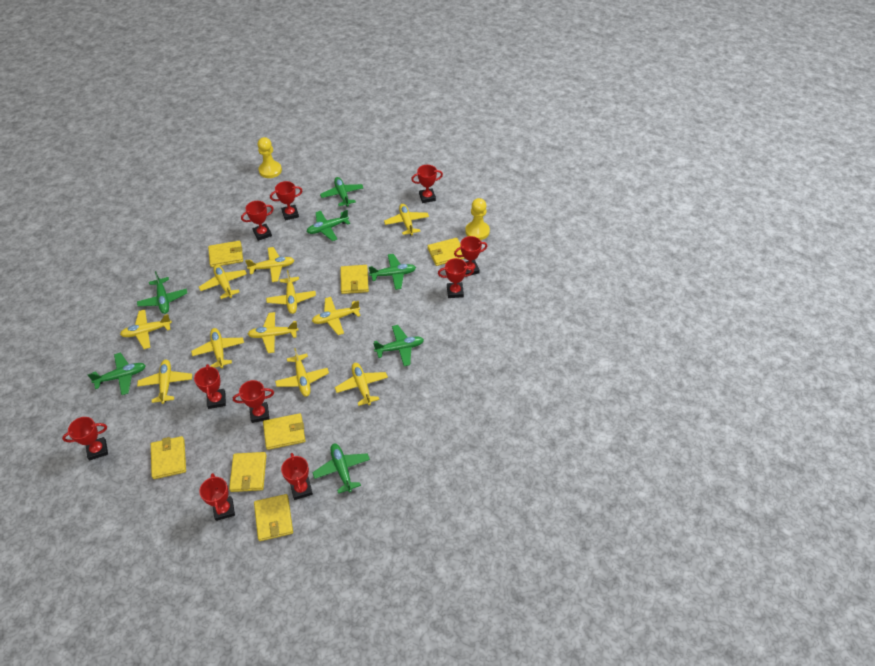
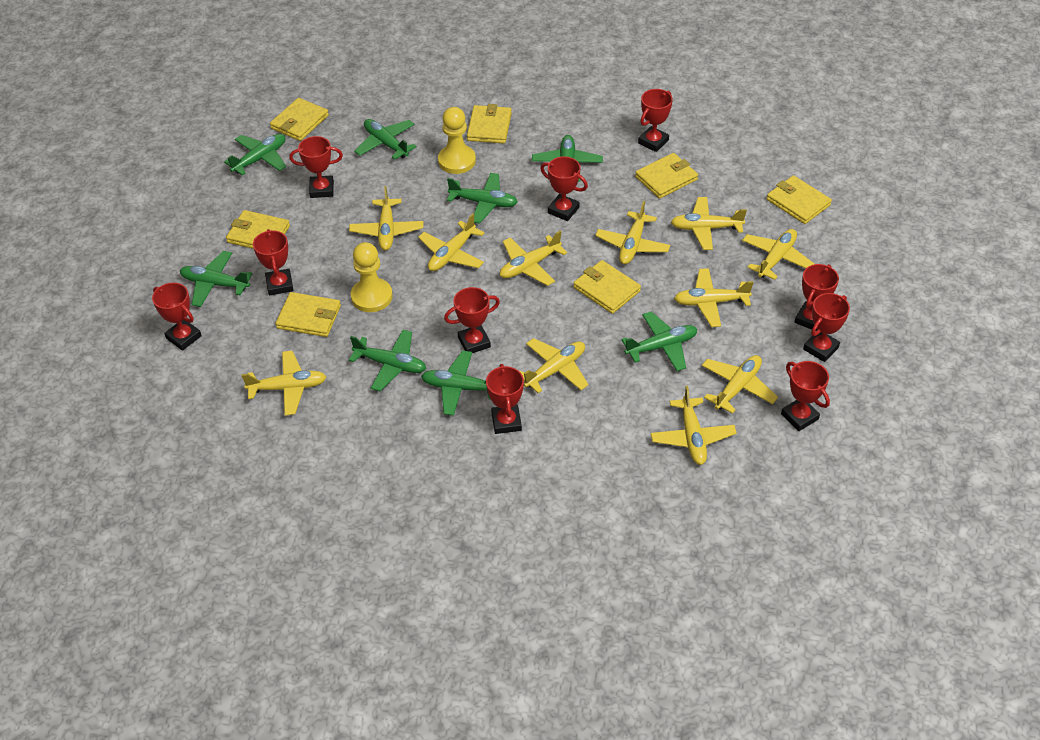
green plane: [87,352,146,395] [137,271,187,314] [307,210,350,241] [312,443,370,494] [320,177,363,207] [369,254,416,290] [373,325,424,366] = 7 -> [180,251,253,307] [224,134,286,175] [349,330,426,391] [354,119,417,160] [421,351,491,416] [447,173,518,224] [532,135,603,182] [622,312,698,371] = 8

